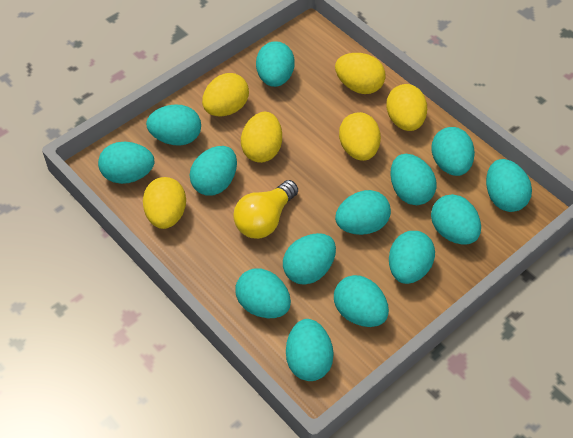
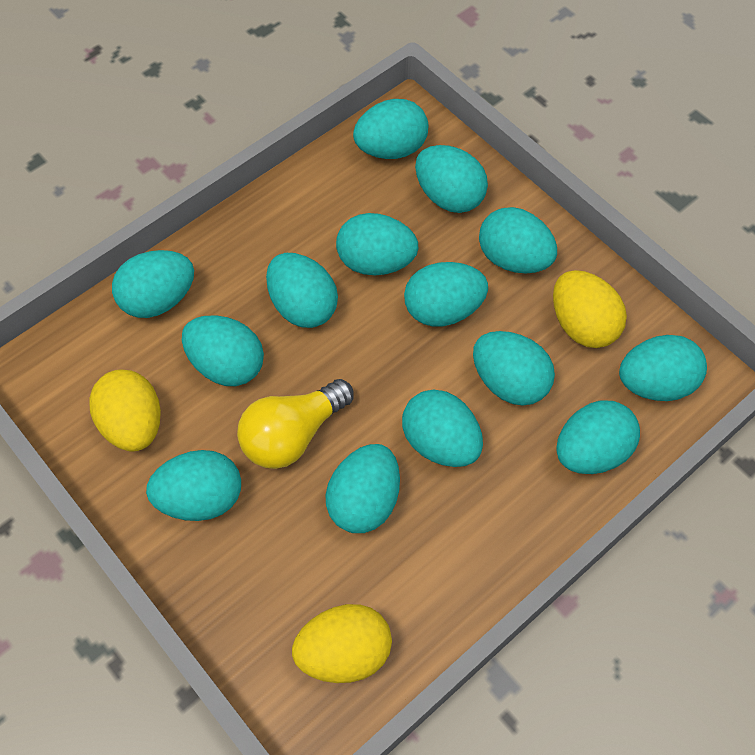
yellow egg: [143,177,186,229] [202,73,249,116] [241,112,282,163] [335,53,385,94] [339,112,381,161] [386,84,427,131] = 6 -> [89,369,161,452] [292,604,392,683] [553,270,627,348] = 3

